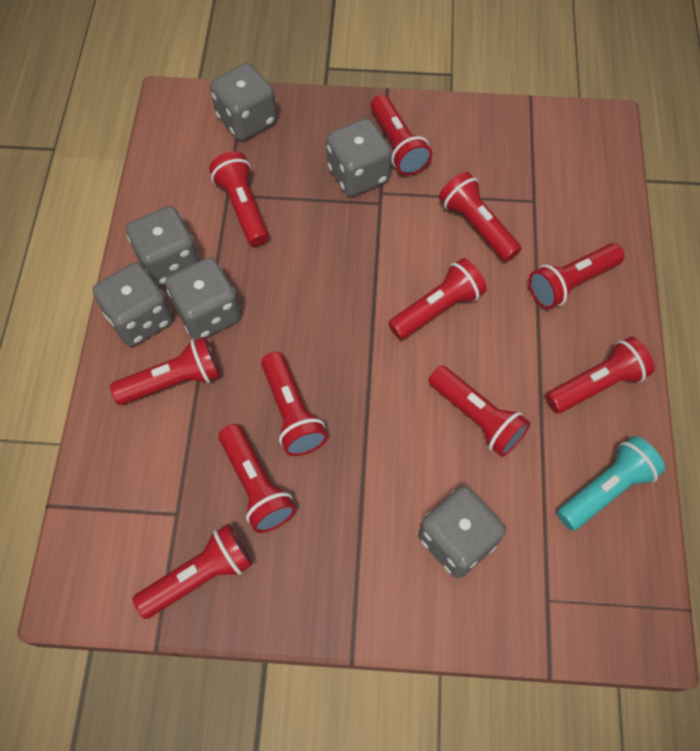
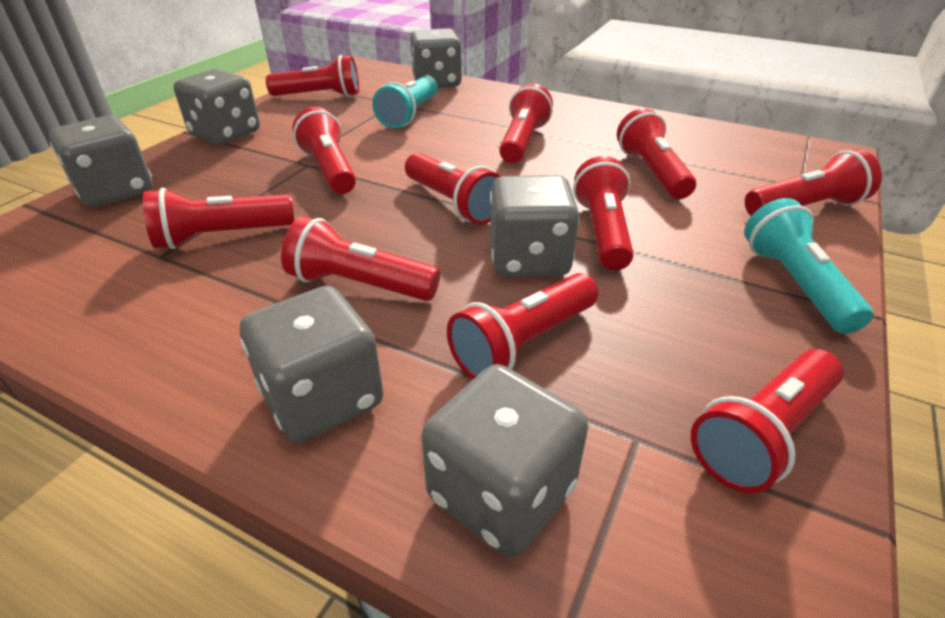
turquoise flashlight: [557,436,665,531] = 1 -> [372,76,438,128] [744,198,873,334] = 2

